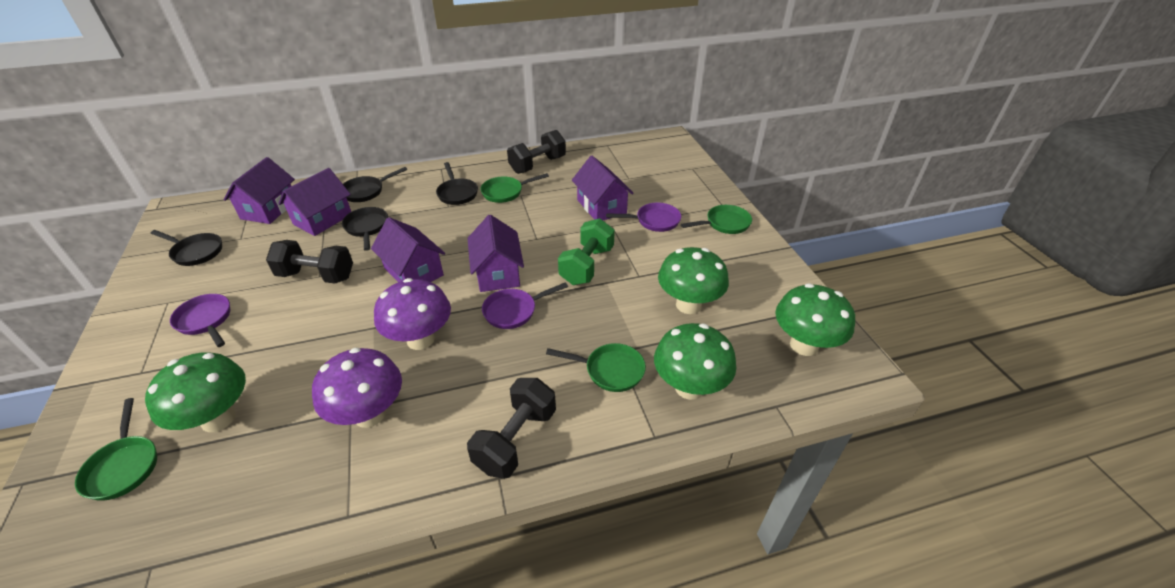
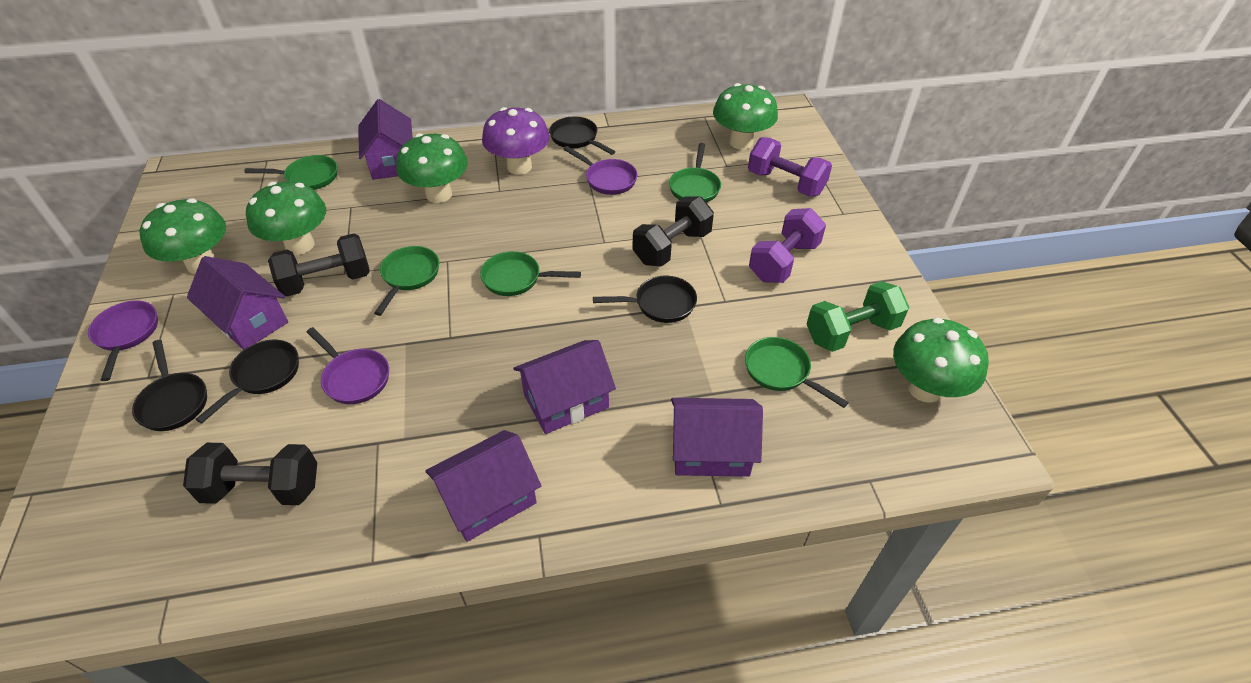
green mushroom: [145,352,246,432] [654,323,736,400] [658,247,729,314] [775,283,855,356] = 4 -> [140,198,226,274] [246,181,326,255] [396,133,468,203] [713,83,778,150] [893,318,989,403] = 5
green pan: [75,398,157,501] [481,173,549,203] [546,343,646,392] [681,205,752,234] = 4 -> [244,155,337,190] [374,246,439,316] [480,251,581,296] [669,143,721,202] [745,337,849,408] = 5
purple dumbbell: none = 0 -> [748,137,832,197] [749,208,826,283] = 2
purple mushroom: [312,348,402,428] [374,278,451,350] = 2 -> [482,107,550,175] = 1

